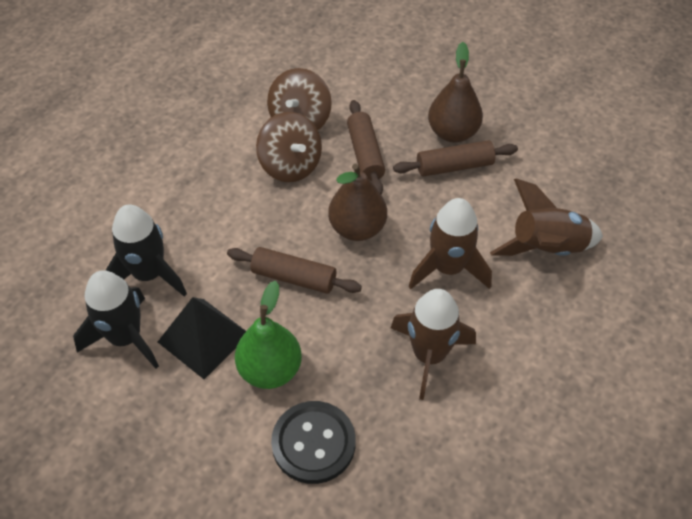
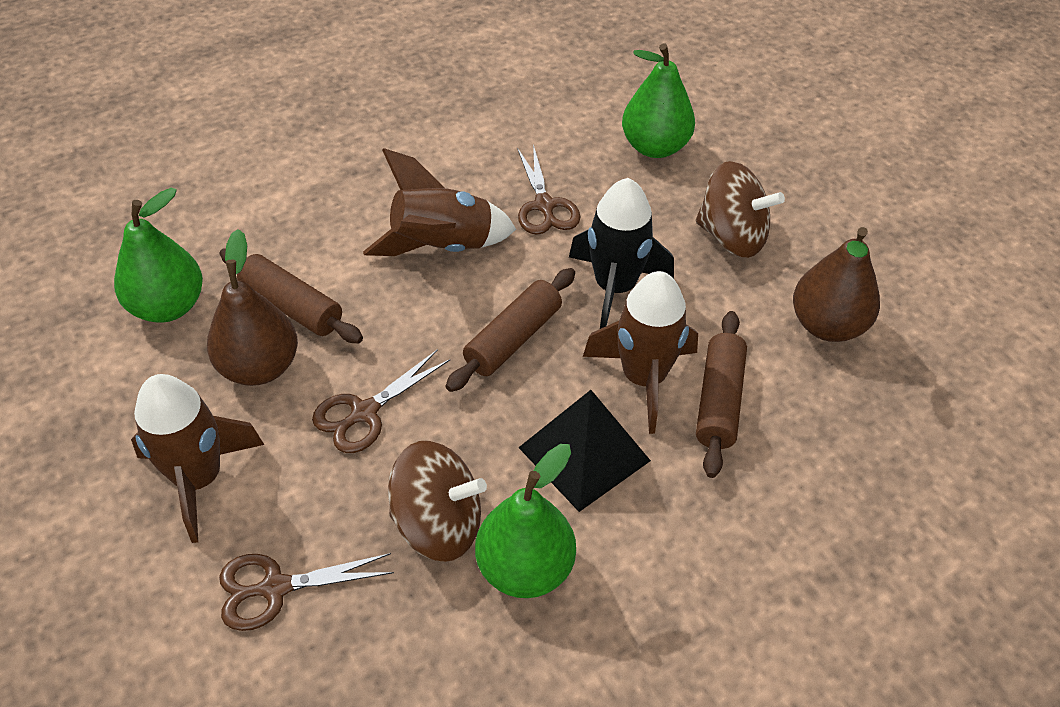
black button: [271,401,356,484] = 1 -> none = 0
black rocket: [73,270,159,369] [105,204,187,297] = 2 -> [569,178,674,329] = 1
brown scissors: none = 0 -> [219,553,394,631] [312,349,450,453] [517,144,580,235] = 3
green pear: [235,281,302,389] = 1 -> [114,188,203,322] [475,444,576,598] [622,43,695,158] = 3

